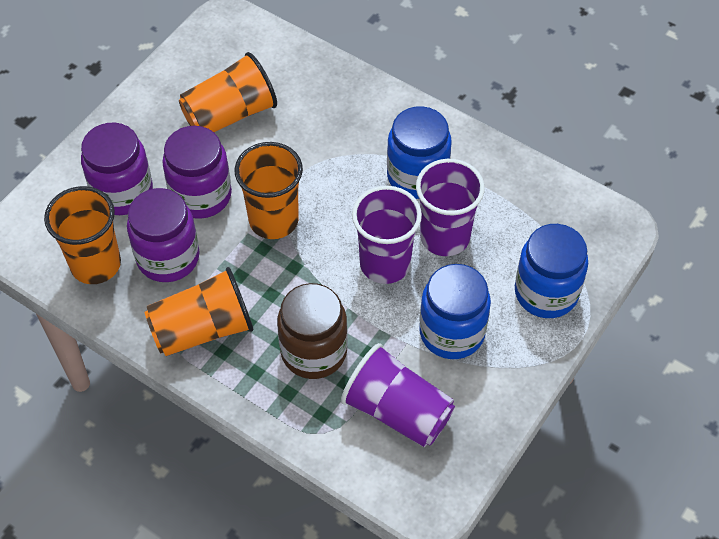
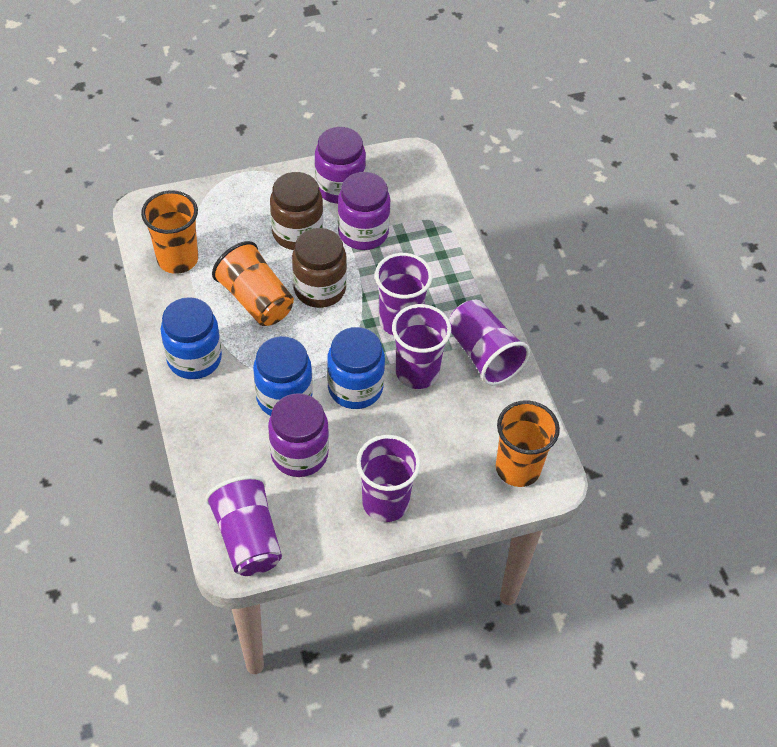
brown jar: [277,283,348,379] = 1 -> [270,172,323,250] [292,228,347,308] = 2
orange cup: [44,186,121,284] [144,267,253,356] [179,52,277,132] [235,142,303,239] = 4 -> [141,190,198,274] [212,241,294,326] [496,400,560,487] = 3
purple cup: [341,343,455,447] [352,186,422,284] [416,159,485,256] = 3 -> [205,475,282,576] [356,435,421,522] [375,253,432,336] [392,304,451,389] [449,300,530,385] = 5

